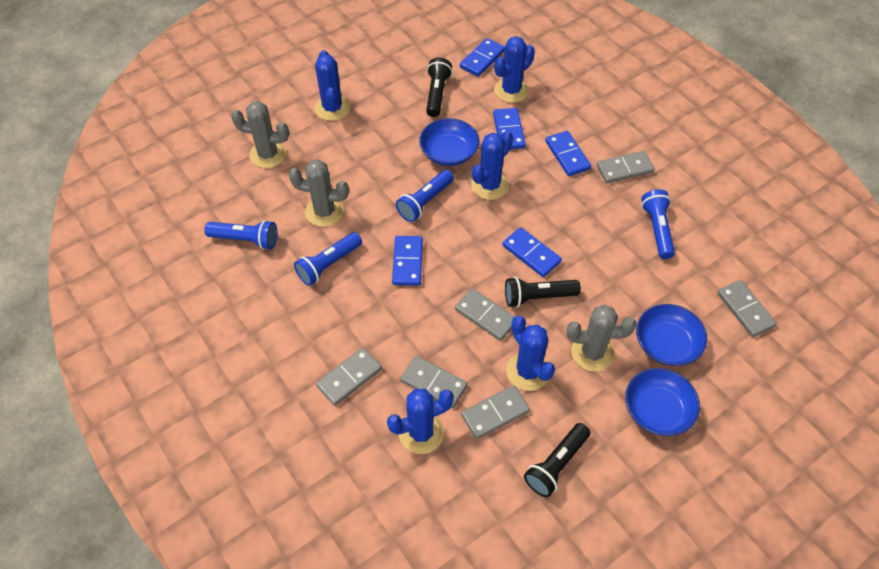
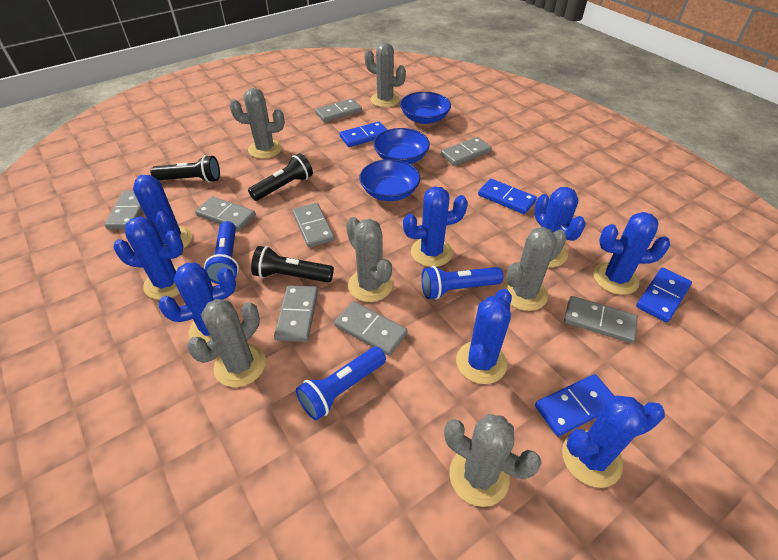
blue cactus: [315,50,350,121] [387,389,454,454] [471,130,513,200] [494,36,535,103] [506,316,555,391] = 5 -> [113,216,184,300] [133,175,192,249] [158,263,236,343] [403,186,468,267] [456,289,512,384] [534,187,586,267] [562,396,665,488] [593,212,670,295] = 8
blue domino: [392,236,423,286] [460,38,505,77] [493,108,526,149] [502,227,562,277] [545,131,591,176] = 5 -> [339,122,387,147] [478,179,537,214] [535,374,615,436] [636,268,692,322] = 4
blue flashlight: [204,220,277,250] [294,232,362,286] [396,169,454,222] [641,189,675,259] = 4 -> [204,221,239,284] [296,347,386,420] [421,266,503,300] = 3
grey cactus: [231,101,289,168] [288,159,349,227] [567,305,636,372] = 3 -> [187,299,266,387] [229,88,285,159] [346,217,393,302] [364,43,406,107] [444,414,541,507] [502,227,567,311] = 6
grey domino: [316,347,382,406] [400,356,468,409] [455,288,515,341] [461,385,530,439] [597,151,655,183] [717,280,777,337] = 6 -> [105,190,143,230] [195,196,256,231] [274,285,318,342] [292,203,335,247] [315,99,362,122] [334,301,407,356] [441,137,492,166] [564,296,638,343] = 8

